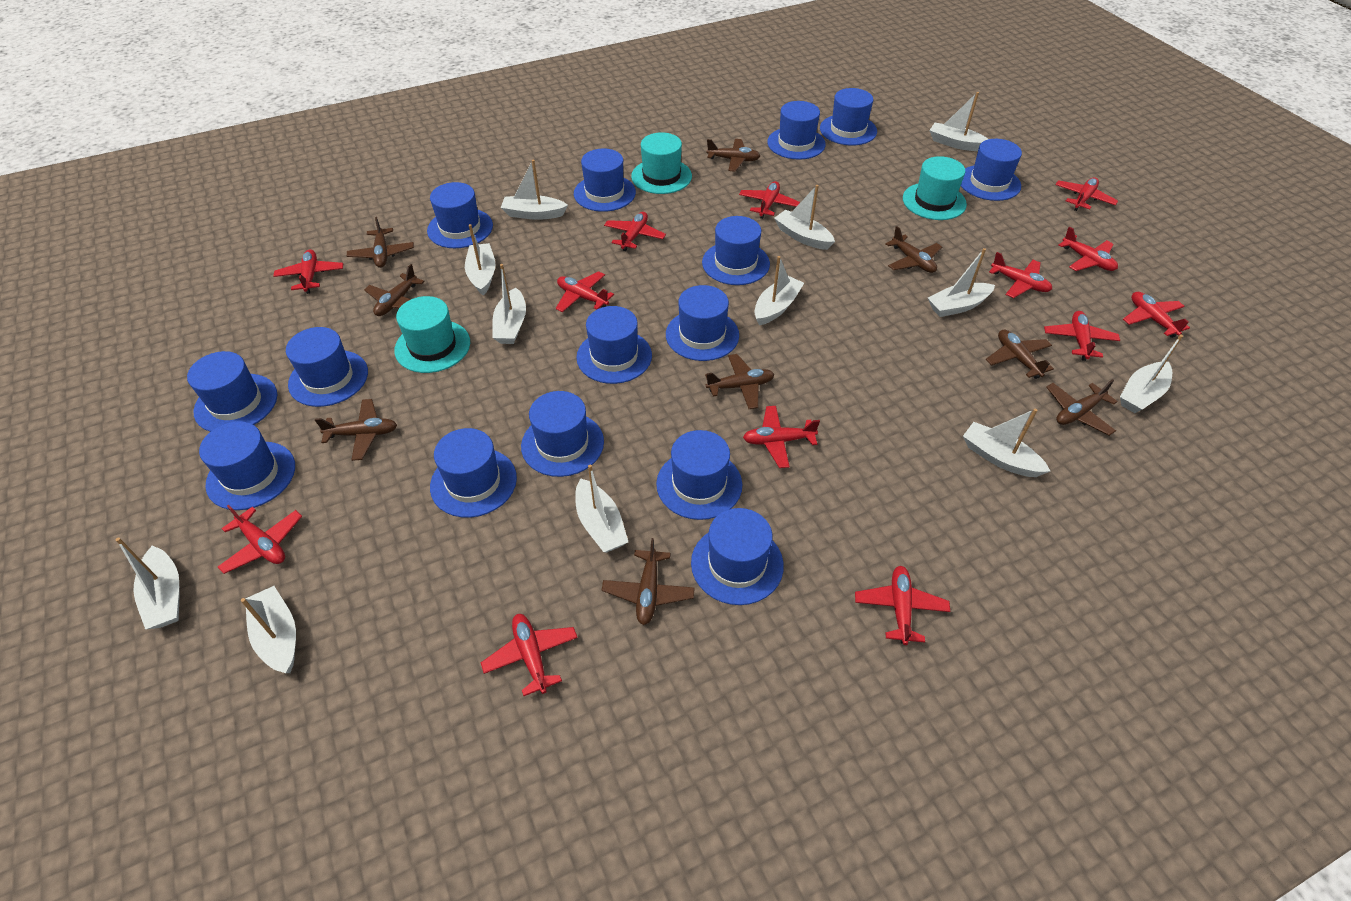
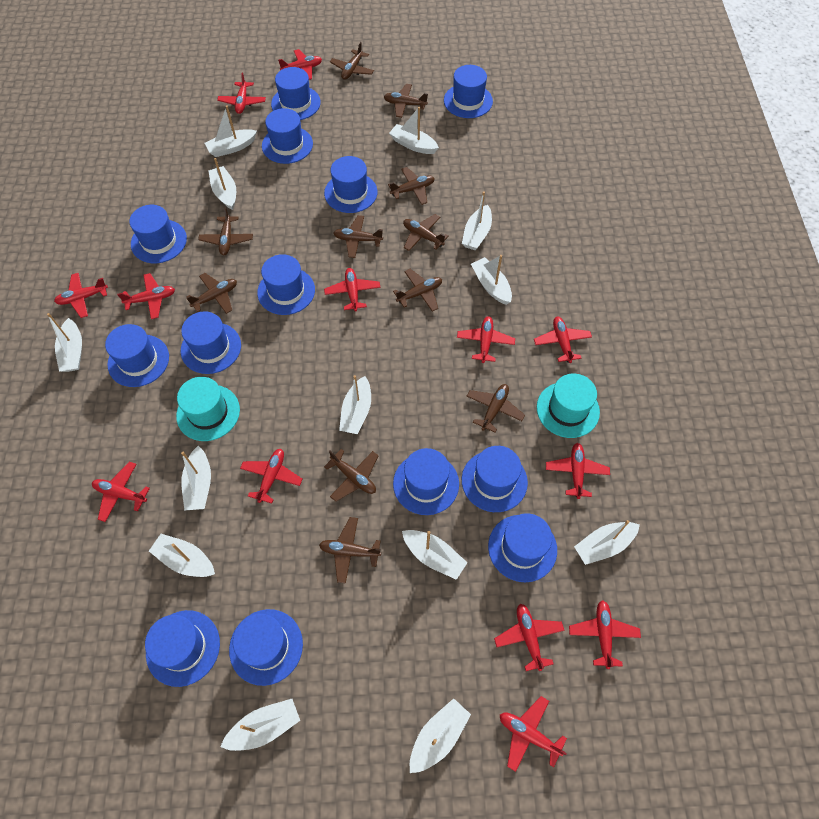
blue hat: [187,351,277,432] [199,421,295,510] [286,327,368,407] [427,182,493,248] [430,428,517,518] [521,391,604,477] [574,149,636,212] [576,306,652,384] [656,430,742,520] [666,285,739,361] [691,508,784,605] [702,216,770,285] [767,101,826,160] [820,88,877,145] [961,139,1022,201] = 15 -> [105,324,169,387] [129,205,187,263] [145,610,220,687] [181,311,241,374] [229,609,303,686] [257,254,315,315] [262,108,313,164] [271,67,321,120] [324,156,378,213] [393,448,459,515] [444,65,493,118] [462,446,528,512] [488,513,557,582] = 13
brown plane: [315,399,397,461] [347,217,414,268] [364,264,425,316] [602,538,695,625] [705,354,775,409] [706,139,760,172] [885,226,942,273] [986,329,1054,379] [1046,379,1118,436] = 9 -> [187,273,237,314] [198,207,253,255] [319,517,381,584] [324,449,379,502] [330,42,374,80] [333,215,383,258] [384,84,428,118] [388,167,435,205] [393,269,442,311] [403,214,449,251] [467,384,525,433] = 11
turquoise hat: [394,296,470,373] [631,132,692,194] [903,156,967,220] = 3 -> [176,377,240,441] [537,374,600,438] = 2
white boat: [116,538,179,630] [241,586,296,673] [465,224,496,295] [492,264,526,344] [501,160,568,220] [575,465,628,553] [754,256,804,325] [774,185,835,250] [928,248,995,317] [929,92,988,151] [963,409,1050,477] [1120,335,1183,413] = 12 -> [47,313,82,372] [149,534,215,577] [181,446,211,511] [205,105,257,157] [208,158,236,210] [220,699,300,751] [339,375,371,434] [389,107,439,154] [402,530,467,580] [410,698,471,773] [462,191,492,250] [471,255,512,305] [574,520,640,565] = 13

